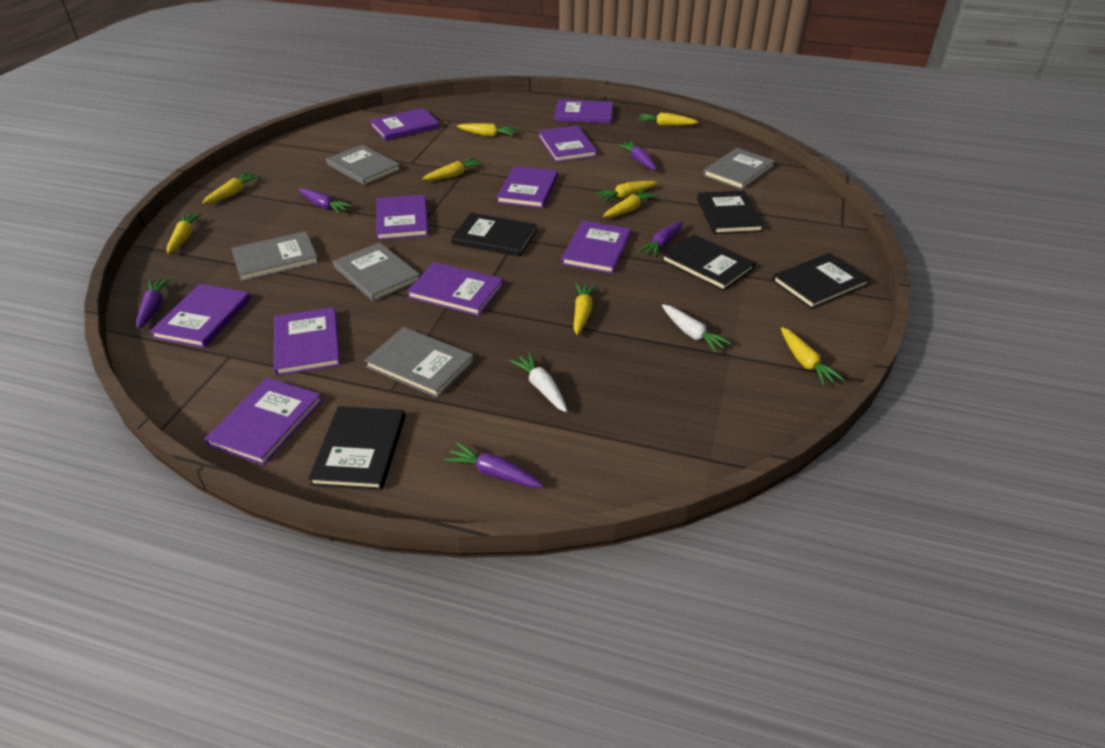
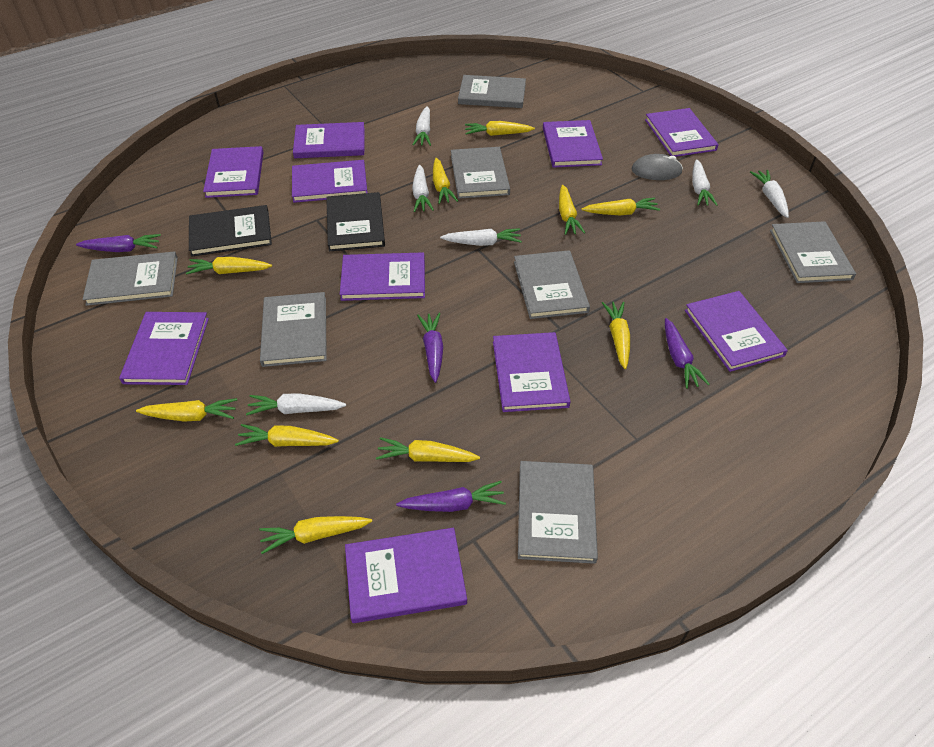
black book: [308,406,405,490] [451,213,537,257] [661,234,756,291] [697,190,764,234] [772,253,870,309] = 5 -> [189,205,272,257] [326,192,385,251] = 2
grey book: [231,231,319,281] [326,145,401,186] [333,242,420,302] [364,327,474,398] [703,148,775,190] = 5 -> [83,251,178,306] [260,292,327,367] [451,147,510,199] [458,75,526,108] [514,250,590,319] [518,461,598,564] [770,221,856,283] = 7
grey mouse: none = 0 -> [632,154,683,180] = 1
purple carrot: [136,278,171,330] [298,188,352,214] [444,442,543,487] [617,141,657,170] [638,221,684,257] = 5 -> [76,234,161,252] [396,481,506,512] [417,313,443,383] [665,318,710,389] = 4
white carrot: [510,352,567,412] [662,304,731,353] = 2 -> [246,393,346,416] [412,165,434,212] [413,106,431,146] [440,228,522,246] [692,159,718,206] [750,170,789,218] = 6
yellow carrot: [167,213,202,254] [202,172,261,204] [422,157,483,180] [457,123,516,137] [574,283,596,335] [595,181,657,202] [603,189,658,217] [638,113,698,125] [781,327,844,386] = 9 -> [136,398,237,422] [186,257,272,275] [235,424,339,447] [259,516,372,554] [376,437,480,462] [433,158,458,204] [465,121,535,136] [559,185,585,235] [581,197,660,215] [602,302,630,369] = 10

